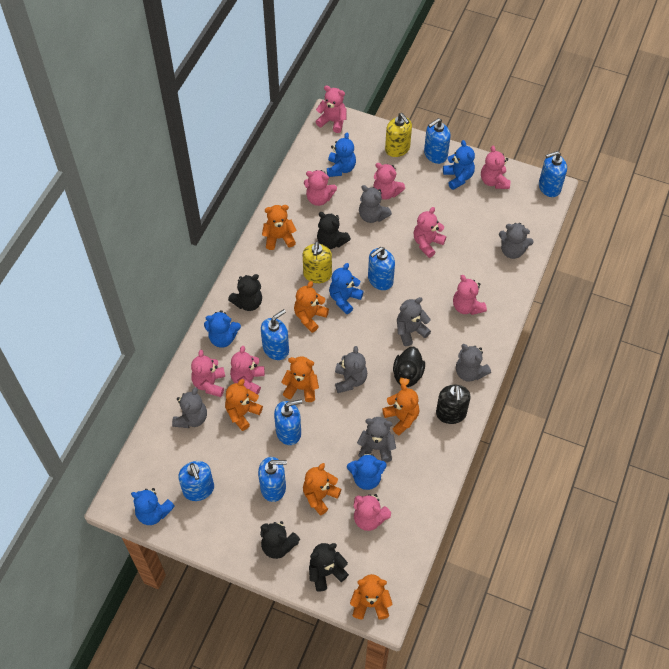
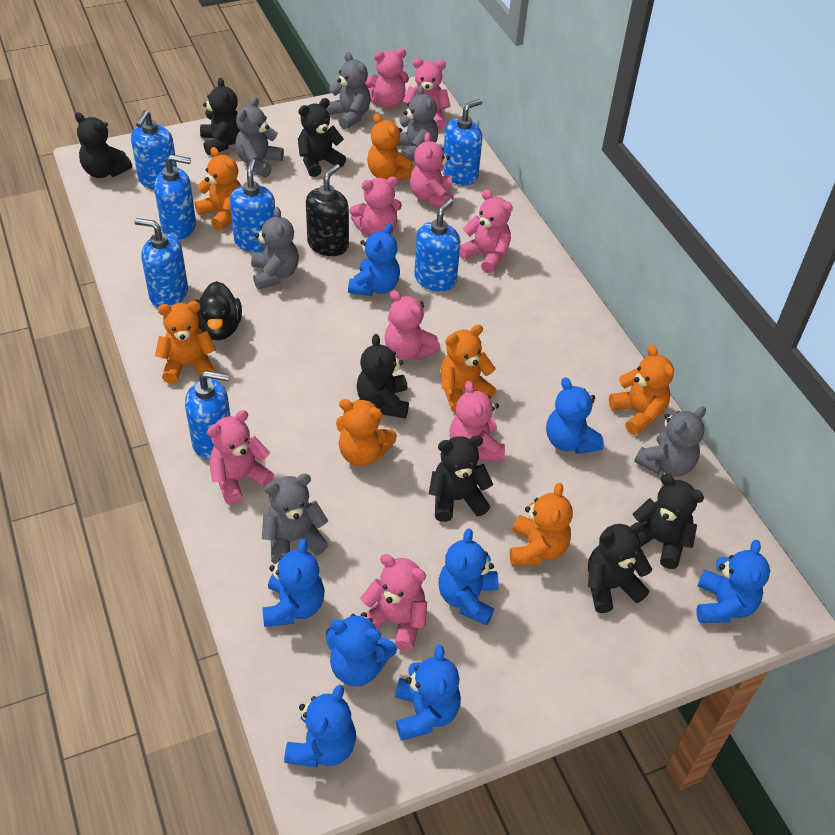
black teddy bear: [228,274,262,311] [260,521,300,559] [309,543,349,592] [317,212,351,249] = 4 -> [75,112,132,178] [200,78,240,155] [298,98,346,177] [357,334,409,419] [429,435,493,522] [588,522,652,613] [632,474,704,569] = 7
blue teddy bear: [131,488,175,525] [204,310,241,348] [327,132,356,177] [329,263,364,314] [347,452,387,490] [443,140,475,190] = 6 -> [262,539,324,627] [284,684,356,768] [326,612,397,686] [348,223,400,296] [395,645,461,741] [439,528,498,626] [546,377,604,454] [696,540,770,623] = 8
grey teddy bear: [172,387,207,428] [335,346,367,393] [357,417,396,463] [359,185,392,223] [397,297,431,346] [456,344,491,382] [499,223,534,259] = 7 -> [235,97,284,178] [251,207,299,290] [262,474,328,564] [326,52,371,130] [397,85,438,161] [634,407,706,477] = 6
yellow soap dispenser: [303,242,332,283] [385,113,412,157] = 2 -> none = 0

